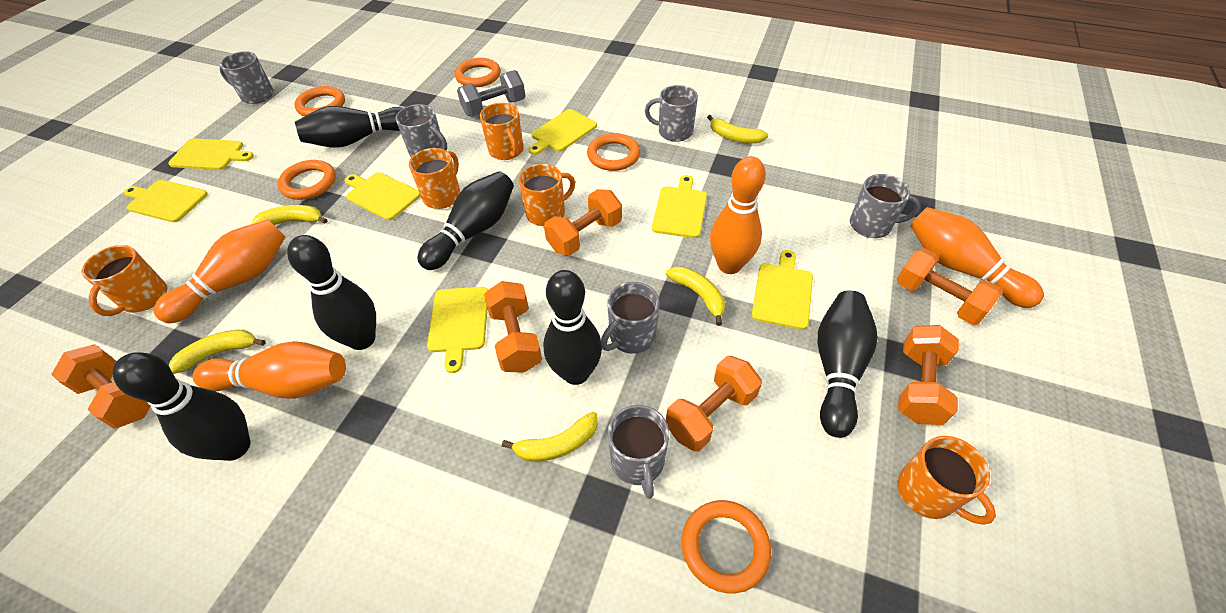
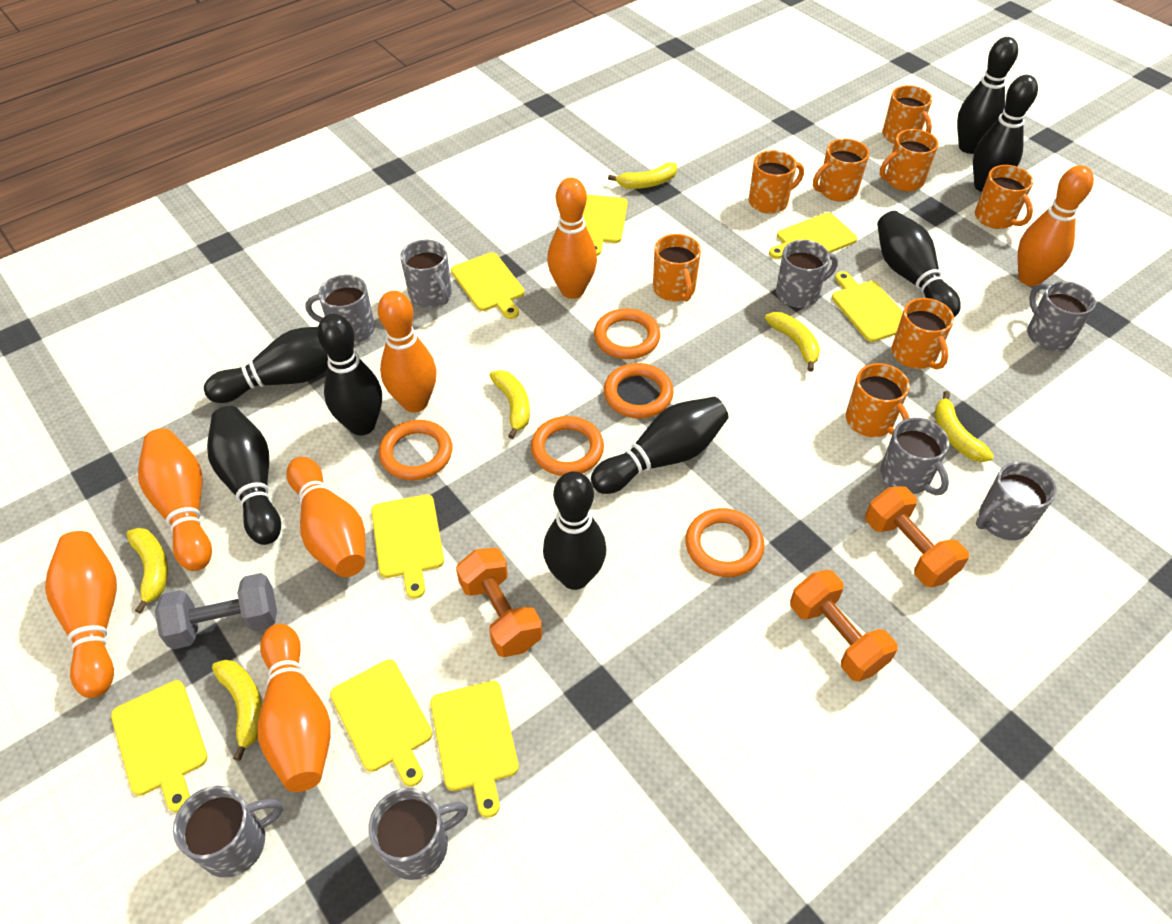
black bowling pin: [113,352,250,461] [287,235,376,350] [295,106,403,148] [417,171,514,270] [543,270,602,385] [818,290,878,438] = 6 -> [204,327,328,403] [207,406,281,545] [317,314,382,436] [543,471,606,590] [591,397,728,494] [877,211,961,317] [957,37,1018,154] [973,75,1038,192] = 8
grey mug: [220,51,274,104] [396,104,448,157] [601,282,660,354] [608,405,669,499] [645,85,698,142] [850,174,920,238] = 6 -> [173,786,283,878] [306,274,375,344] [368,788,468,880] [400,240,452,308] [776,240,838,308] [880,418,949,495] [976,462,1056,540] [1027,281,1096,351] = 8
orange bowling pin: [154,220,285,323] [193,341,346,399] [710,156,766,274] [910,207,1044,308] = 4 -> [45,531,117,698] [138,428,212,571] [258,624,330,792] [286,457,366,577] [378,291,437,413] [547,177,597,299] [1018,165,1094,286] = 7
orange dumbbell: [51,344,151,429] [484,281,542,373] [544,189,622,256] [666,356,762,451] [897,248,1002,325] [898,325,959,425] = 6 -> [456,548,542,657] [790,570,897,682] [865,486,969,587] = 3
orange mug: [82,245,167,316] [409,148,460,209] [480,103,524,160] [519,164,575,226] [897,436,996,525] = 5 -> [653,234,701,302] [749,150,804,214] [813,139,869,202] [846,363,910,437] [880,129,938,191] [882,85,932,144] [891,298,954,370] [975,165,1033,229] = 8
yellow banana: [169,330,266,374] [251,205,327,225] [502,412,598,462] [666,266,725,326] [707,115,768,144] = 5 -> [126,528,168,614] [212,660,262,761] [489,370,530,439] [608,163,677,189] [765,312,820,372] [934,391,994,462] = 6
yellow cutting board: [123,180,208,222] [168,138,254,170] [345,172,421,220] [427,287,488,373] [528,109,597,155] [652,175,707,238] [752,250,813,330] = 7 -> [111,680,208,812] [330,659,432,787] [371,494,444,599] [430,681,519,818] [451,252,525,319] [583,195,628,256] [769,213,857,259] [832,271,903,342] = 8

